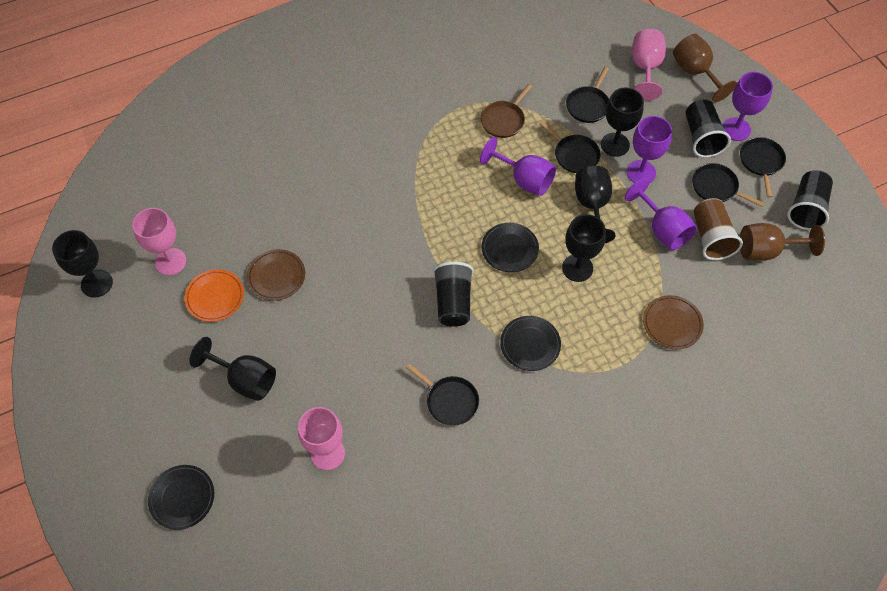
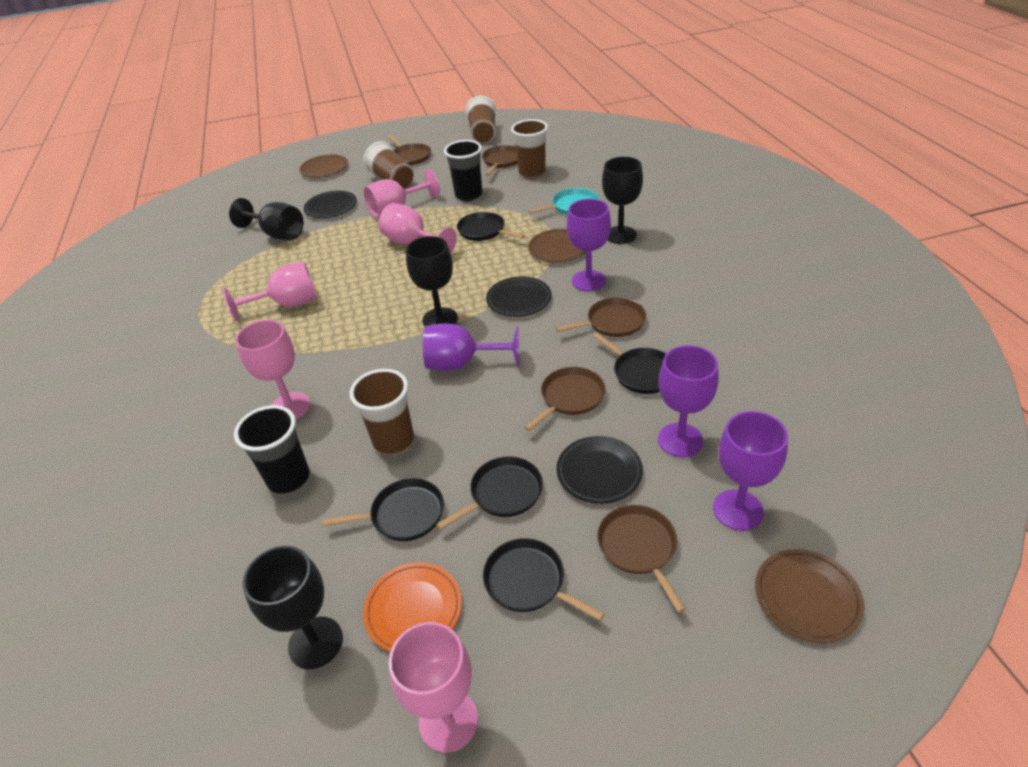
black cup: [433,262,474,327] [685,99,731,158] [787,170,833,230] = 3 -> [234,405,310,494] [444,140,482,201] = 2
black goblet: [52,230,113,298] [190,337,276,401] [562,214,606,282] [575,166,615,243] [601,87,644,157] = 5 -> [229,198,303,240] [242,546,343,669] [406,236,458,326] [602,157,643,244] = 4
brown cup: [693,198,743,260] = 1 -> [350,369,414,455] [363,141,414,189] [465,96,497,143] [511,119,548,179] = 4
brown goblet: [673,34,737,102] [740,223,825,261] = 2 -> none = 0
brown pan: [480,84,532,138] = 1 -> [388,135,431,165] [482,145,518,176] [525,367,606,431] [556,297,646,337] [597,505,686,613] = 5
brown plate: [247,249,305,301] [643,295,704,349] = 2 -> [299,154,348,178] [528,229,586,263] [755,549,864,643] = 3
pink goblet: [132,208,186,275] [298,407,345,470] [632,29,666,101] = 3 -> [223,262,317,321] [236,320,310,419] [364,169,440,218] [379,203,457,253] [389,622,478,753] = 5
turquoise pan: none = 0 -> [528,188,599,215] = 1

